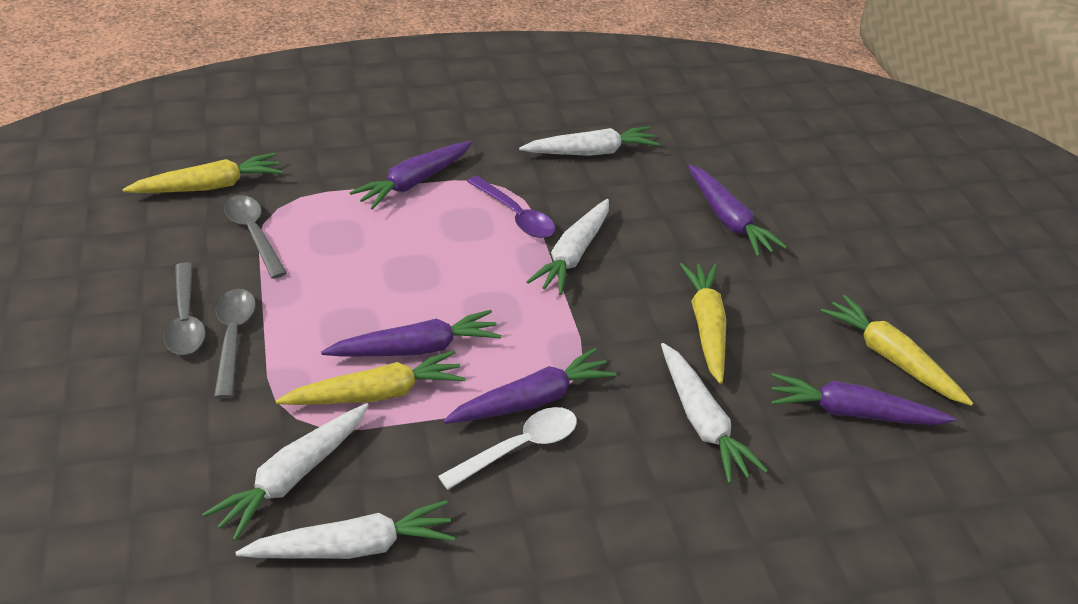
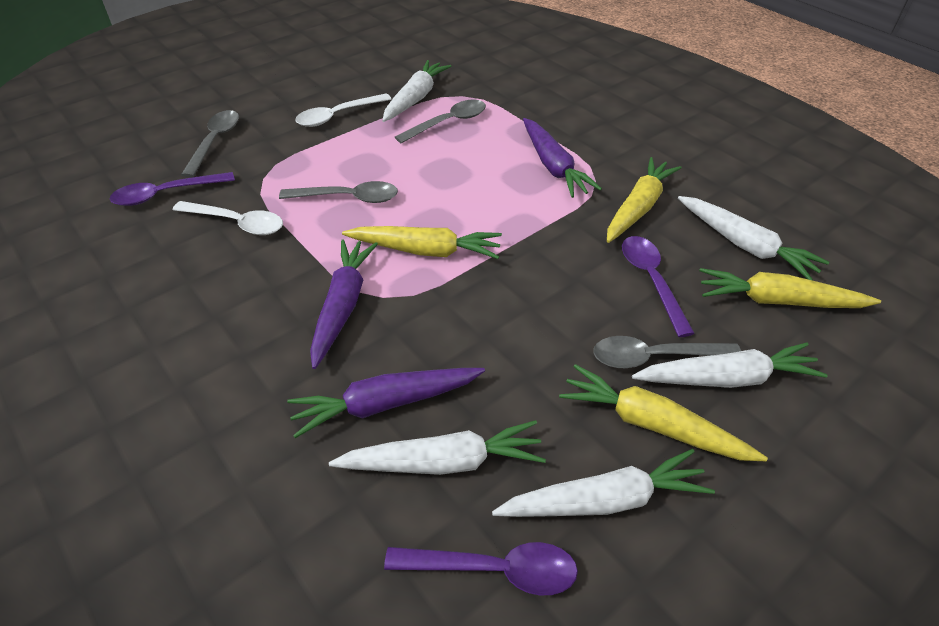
grey spoon: [164,262,206,355] [214,289,256,399] [224,195,287,279] = 3 -> [181,110,239,177] [279,181,398,203] [395,100,486,143] [593,336,741,368] = 4
purple carrot: [321,310,501,357] [349,141,472,210] [443,348,617,424] [688,165,787,257] [771,373,956,425] = 5 -> [287,368,485,438] [310,239,378,369] [523,118,602,198] = 3
purple spoon: [467,176,556,238] = 1 -> [110,172,235,206] [384,542,578,595] [622,236,695,337] = 3
white spoon: [438,407,577,490] = 1 -> [173,201,283,235] [295,94,391,127] = 2

